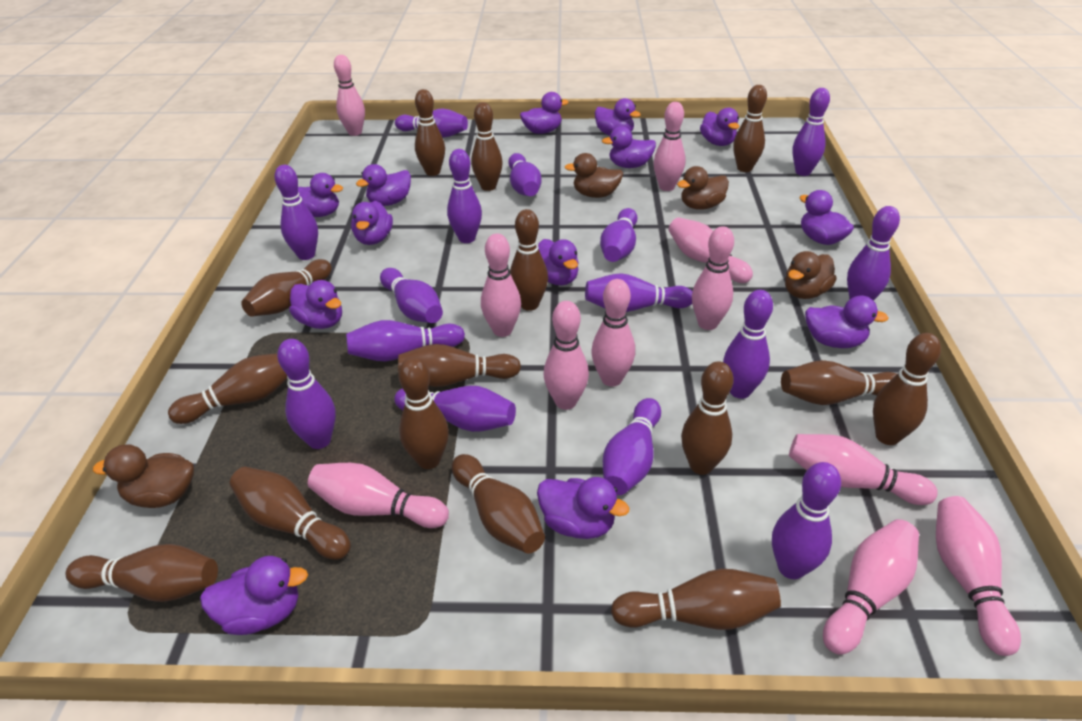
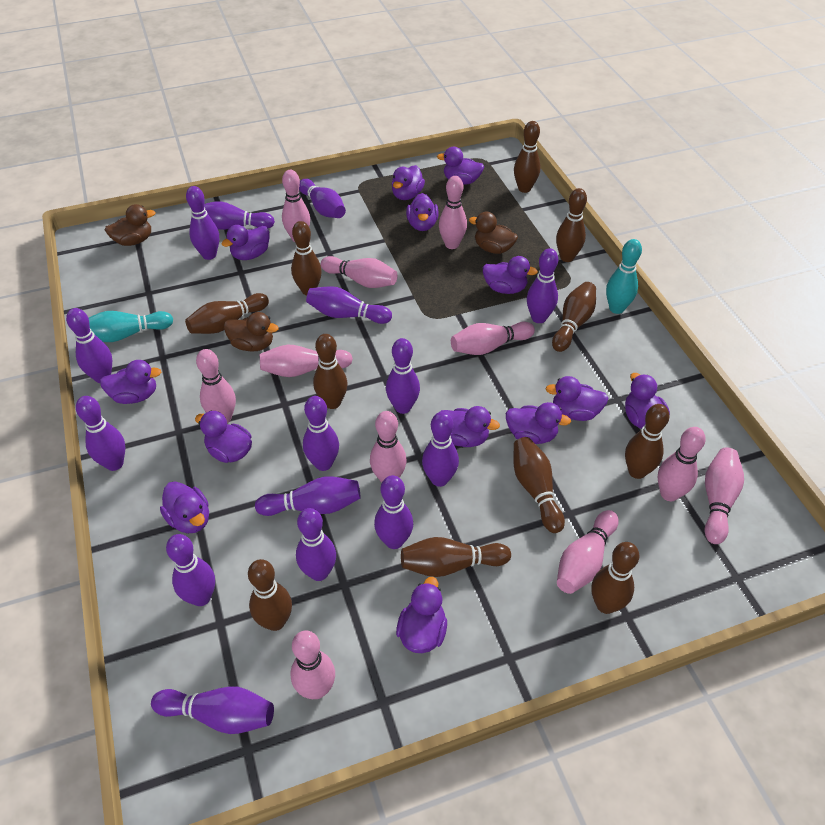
brown bowling pin: [66,544,218,602] [168,354,287,424] [230,467,351,560] [241,259,332,317] [398,344,521,387] [398,357,449,469] [415,89,445,176] [452,454,545,554] [471,102,503,191] [510,209,548,311] [611,569,781,630] [681,362,734,475] [733,85,767,172] [781,360,897,405] [873,333,941,445] = 15 -> [185,293,269,334] [248,559,292,631] [291,221,322,295] [313,334,348,409] [401,537,511,577] [513,437,565,533] [514,121,541,193] [552,282,596,352] [556,188,587,262] [591,542,639,614] [625,404,670,479] = 11
brown duck: [93,444,194,508] [565,153,623,198] [677,166,729,210] [785,251,837,299] = 4 -> [105,204,156,246] [224,312,279,352] [469,212,518,254] = 3
turquoise bowling pin: none = 0 -> [89,311,173,342] [606,239,642,314] = 2

